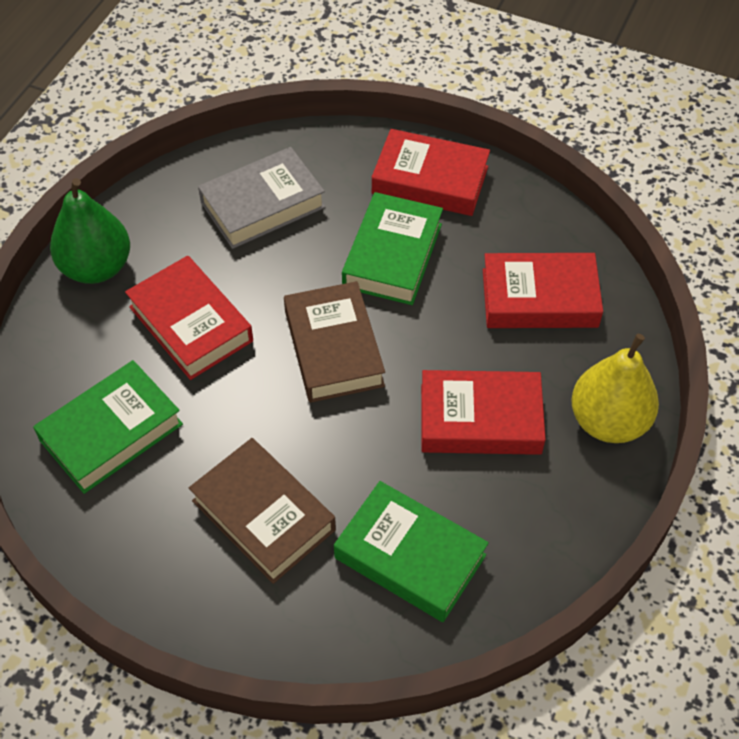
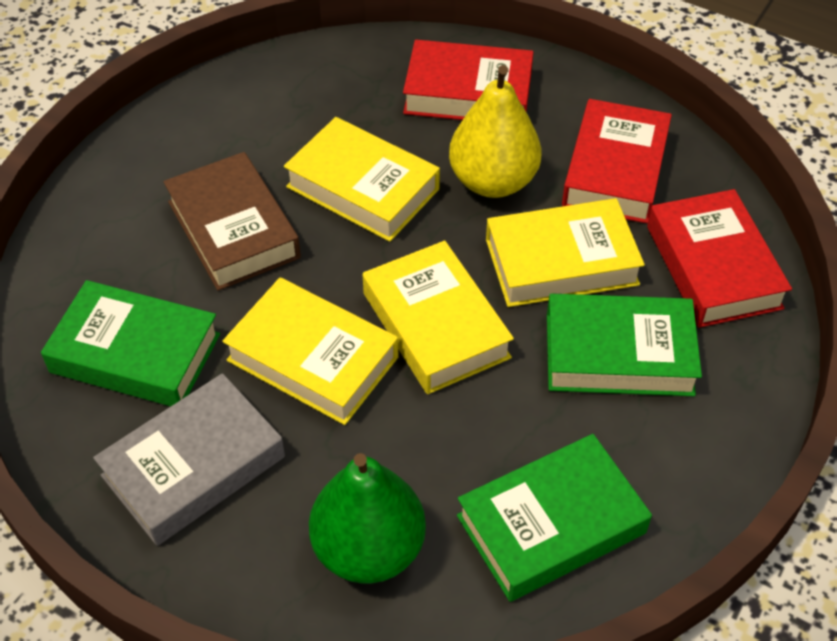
brown book: [189,438,336,584] [284,281,385,403] = 2 -> [163,152,301,291] = 1
red book: [125,256,253,380] [372,129,490,216] [421,370,546,455] [483,253,603,328] = 4 -> [403,40,533,120] [562,99,672,224] [647,189,792,328] = 3
yellow book: none = 0 -> [222,277,398,425] [284,117,440,242] [363,241,514,394] [486,198,645,307] = 4

